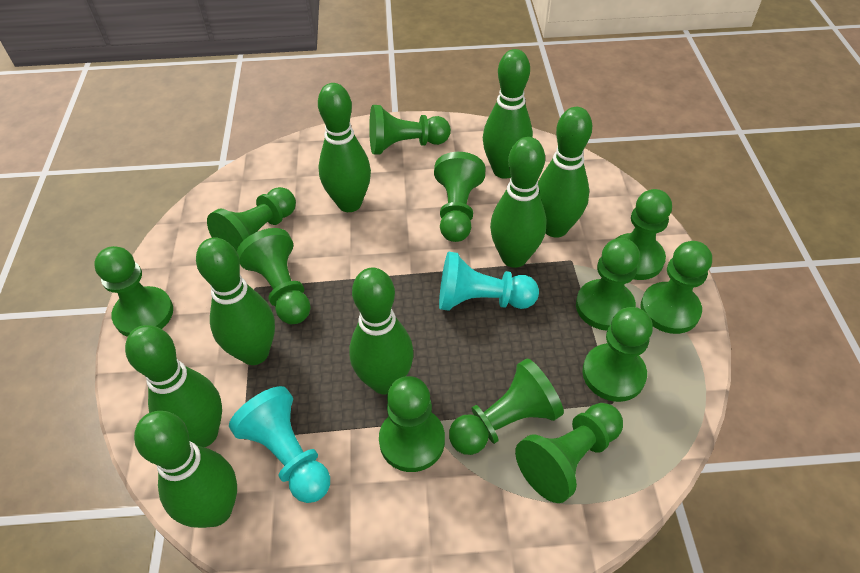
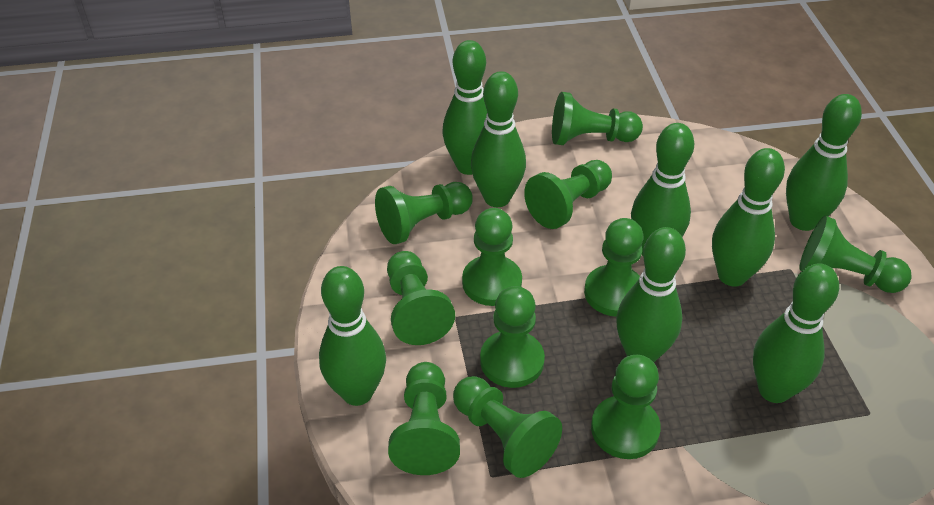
green pawn: [94,246,173,337] [207,187,296,252] [237,228,311,324] [369,105,451,154] [379,376,445,472] [434,152,486,242] [449,358,564,455] [515,403,623,503] [576,238,640,330] [582,307,653,402] [616,189,672,280] [640,241,712,334] = 12 -> [375,182,473,244] [387,251,455,345] [388,362,460,475] [453,376,562,478] [462,208,522,306] [480,286,545,388] [524,160,612,229] [552,92,643,145] [584,218,644,317] [591,355,661,459] [799,215,912,293] = 11
turquoise pawn: [229,386,330,503] [439,252,539,311] = 2 -> none = 0

